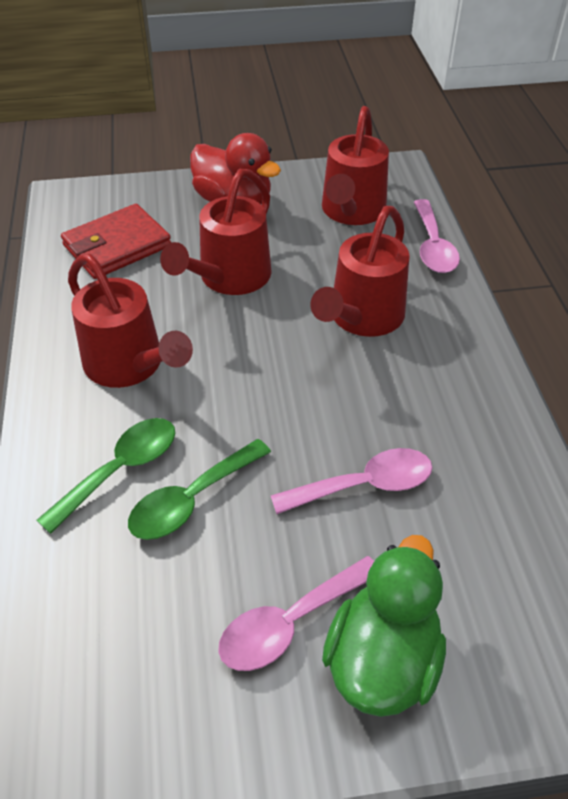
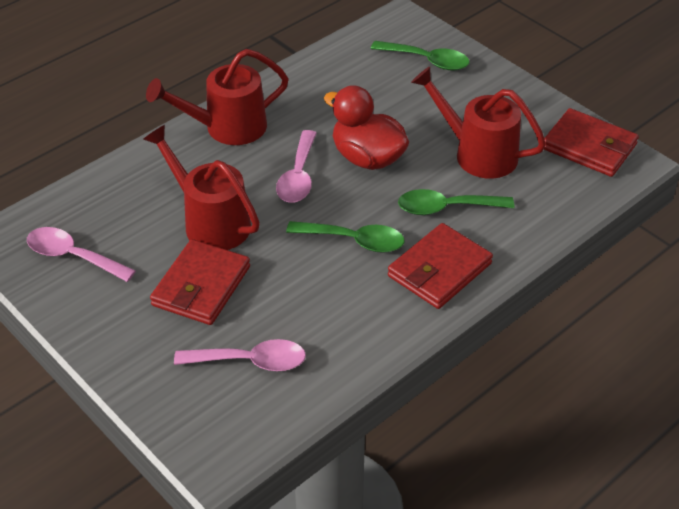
green duck: [322,535,446,717] = 1 -> none = 0
green spoon: [37,418,175,534] [128,439,271,540] = 2 -> [286,221,404,253] [371,41,470,70] [398,189,514,215] = 3
red wallet: [61,204,171,279] = 1 -> [150,239,250,325] [388,223,493,309] [544,108,639,177] = 3
red watering can: [68,254,193,388] [160,169,272,295] [310,206,410,337] [322,106,389,225] = 4 -> [143,125,260,250] [146,49,289,145] [411,66,546,179] = 3

